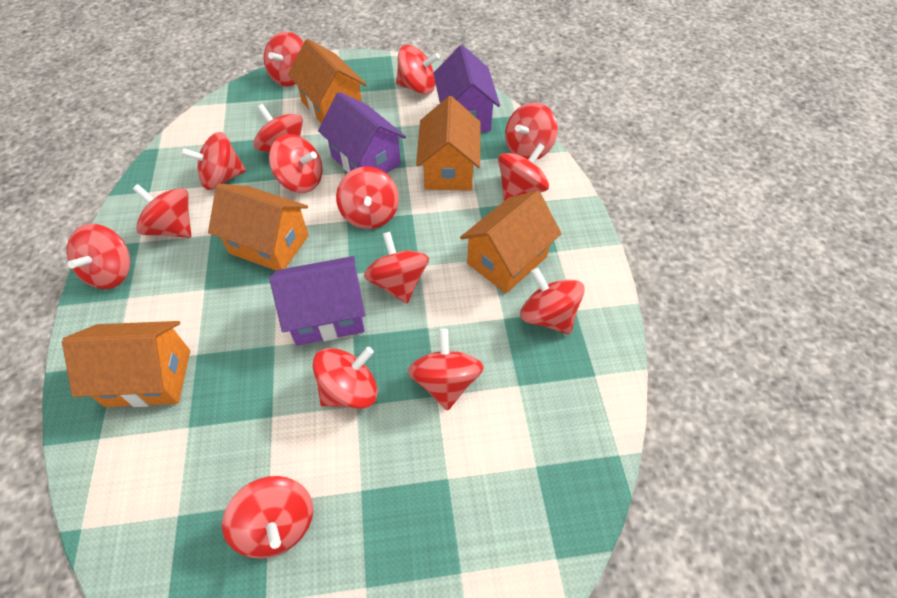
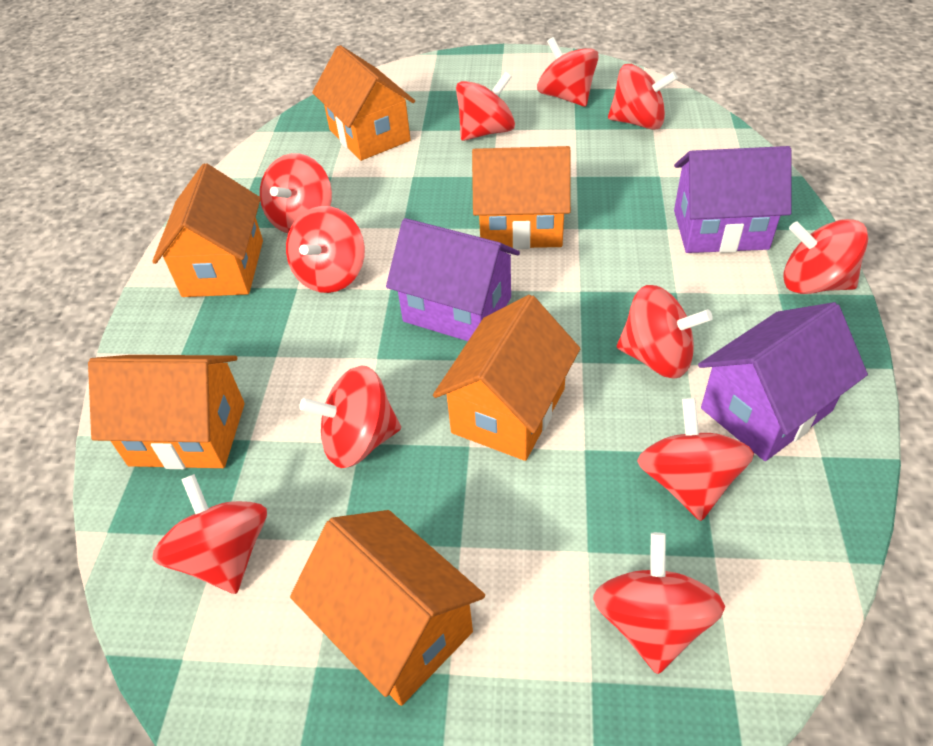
orange house: [62,321,190,407] [208,184,309,271] [288,39,367,123] [416,96,480,191] [460,191,562,293] = 5 -> [88,355,245,469] [152,163,263,297] [290,510,485,706] [312,45,415,161] [433,295,580,461] [472,146,571,249] = 6
red spinning top: [67,224,130,289] [133,184,191,238] [181,132,246,190] [222,476,313,559] [253,104,303,153] [264,32,304,86] [269,134,323,193] [313,347,378,409] [336,167,399,229] [364,232,429,303] [396,45,440,94] [408,329,483,410] [498,143,549,201] [505,102,558,160] [520,268,585,334] = 15 -> [152,474,267,594] [260,153,332,233] [286,206,365,293] [299,366,401,468] [456,72,515,141] [537,37,599,107] [593,532,725,674] [608,64,678,130] [617,285,713,379] [637,398,754,521] [784,219,869,294] = 11

